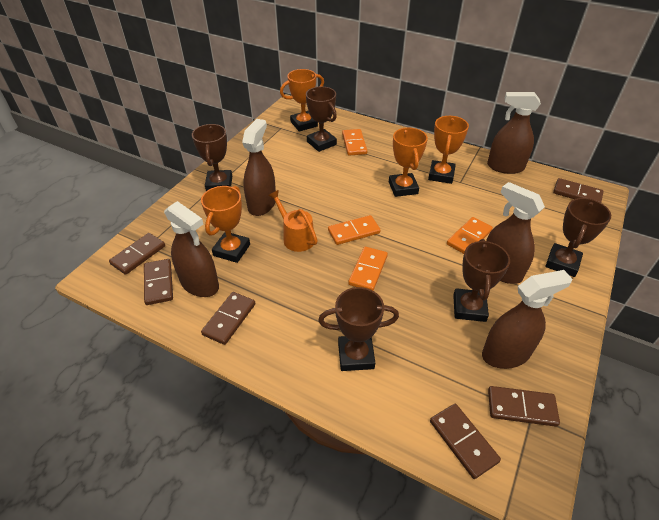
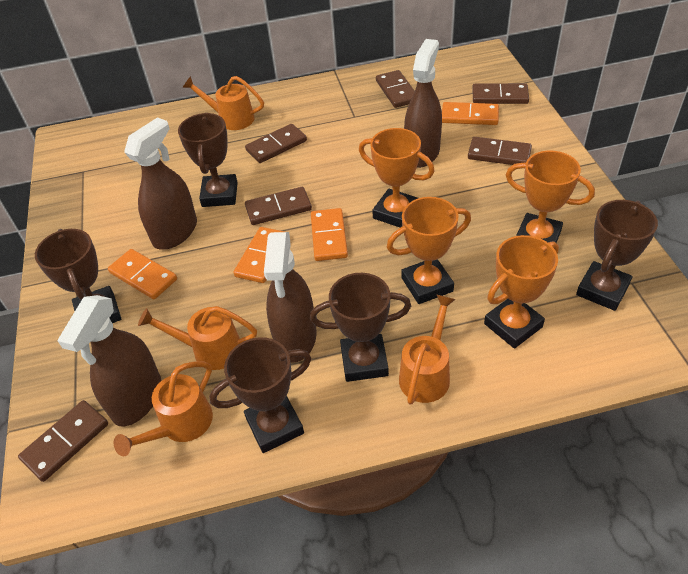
brown spray bottle: [164,201,219,297] [242,119,276,216] [482,270,572,369] [486,182,545,284] [487,92,541,174] = 5 -> [58,295,161,427] [124,117,197,249] [264,232,316,363] [404,39,442,168] = 4
orange watering can: [268,190,318,252] = 1 -> [114,361,213,456] [138,306,257,370] [182,76,264,130] [399,294,456,405] = 4

